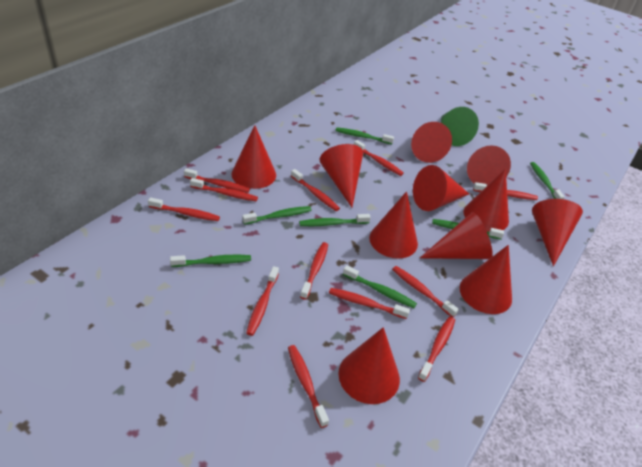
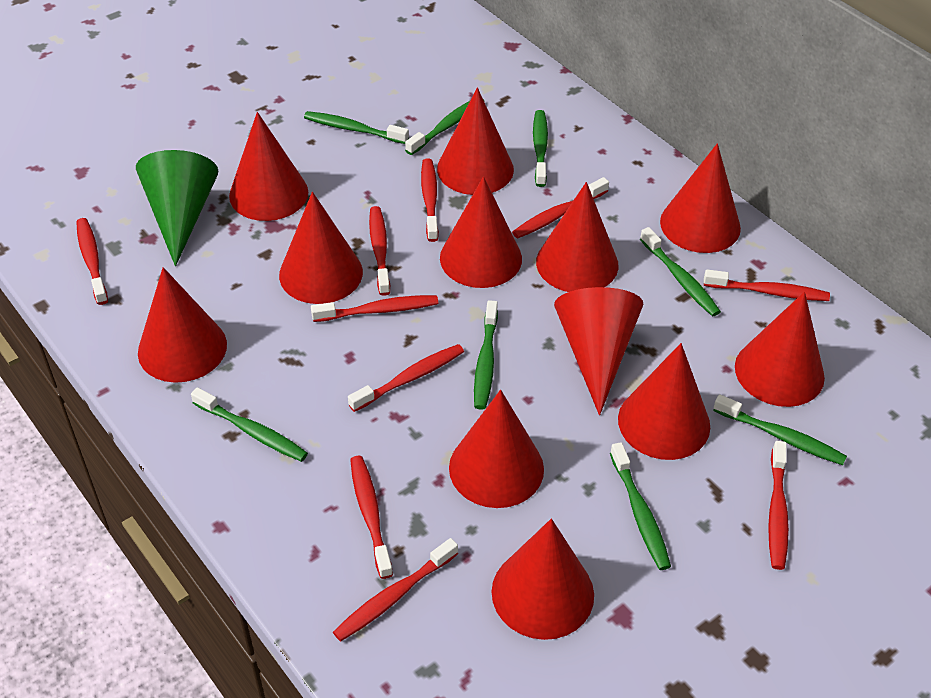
green toothbrush: [170,255,251,267] [242,206,312,225] [299,214,371,226] [335,127,394,144] [343,265,417,308] [432,219,504,240] [530,162,565,199] = 7 -> [191,387,308,462] [304,111,409,144] [405,99,485,155] [474,300,498,410] [533,110,548,187] [610,442,671,570] [640,227,721,316] [713,394,847,465] = 8
red cone: [231,125,276,189] [320,144,363,207] [338,327,400,404] [369,191,418,258] [411,122,452,163] [413,165,469,211] [420,212,493,259] [460,245,512,314] [464,169,509,232] [467,145,511,186] [532,199,583,266] = 11 -> [138,267,227,383] [229,112,308,221] [279,192,363,304] [437,88,514,195] [440,177,522,288] [449,390,544,508] [492,519,594,640] [536,182,619,292] [554,287,643,415] [618,343,710,460] [660,143,741,253] [735,292,825,407] = 12
red toothbrush: [148,198,220,221] [184,168,250,193] [190,178,258,201] [246,266,279,336] [288,345,329,428] [291,169,340,211] [300,242,328,300] [329,288,410,319] [354,140,404,176] [392,266,459,317] [418,317,455,382] [473,182,538,200] = 12 -> [76,218,108,305] [311,295,439,322] [333,538,458,642] [348,344,464,412] [350,456,393,579] [369,206,390,296] [421,158,439,242] [512,177,609,238] [704,269,830,301] [768,441,789,570] = 10

